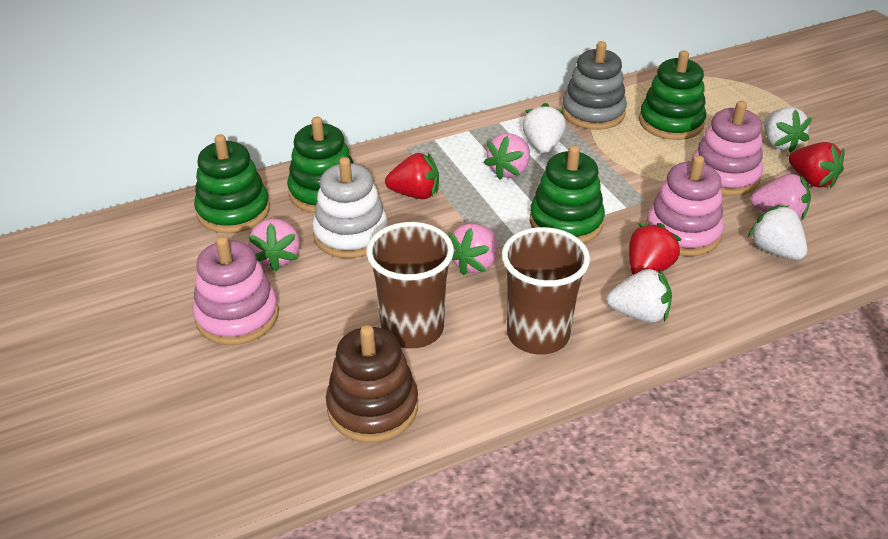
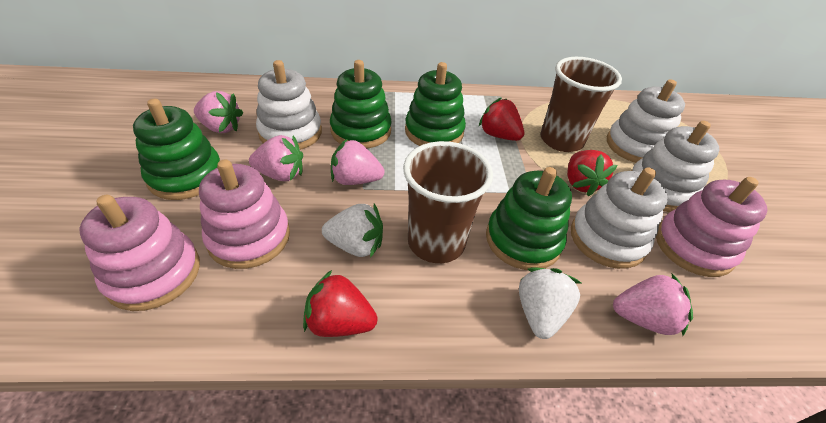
brown stacking toy: [326,325,418,443] = 1 -> none = 0
grey stacking toy: [562,41,627,130] = 1 -> none = 0
white stacking toy: [312,157,388,258] = 1 -> [256,60,322,150] [571,167,668,269] [607,79,685,163] [632,121,719,212] = 4
white strawberry: [523,103,566,154] [607,269,672,323] [748,205,807,260] [764,107,812,153] = 4 -> [322,204,383,258] [519,267,582,339] = 2

